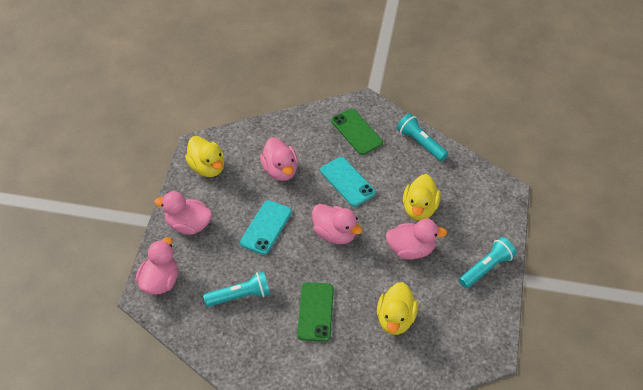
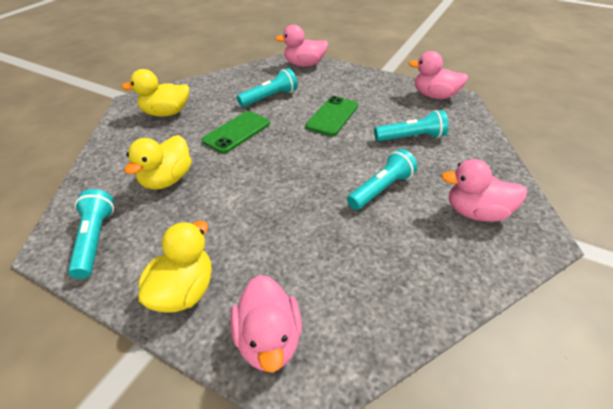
pink duck: [136,237,178,295] [154,191,212,235] [260,137,298,181] [312,204,363,244] [386,219,447,260] = 5 -> [230,275,302,373] [275,25,328,67] [409,51,468,99] [441,159,527,221] = 4
turquoise flashlight: [203,271,270,307] [397,114,448,161] [459,237,516,288] = 3 -> [68,189,114,279] [237,68,298,107] [347,149,417,210] [374,110,449,141] = 4
turquoise phone: [240,200,292,255] [321,157,376,207] = 2 -> none = 0

